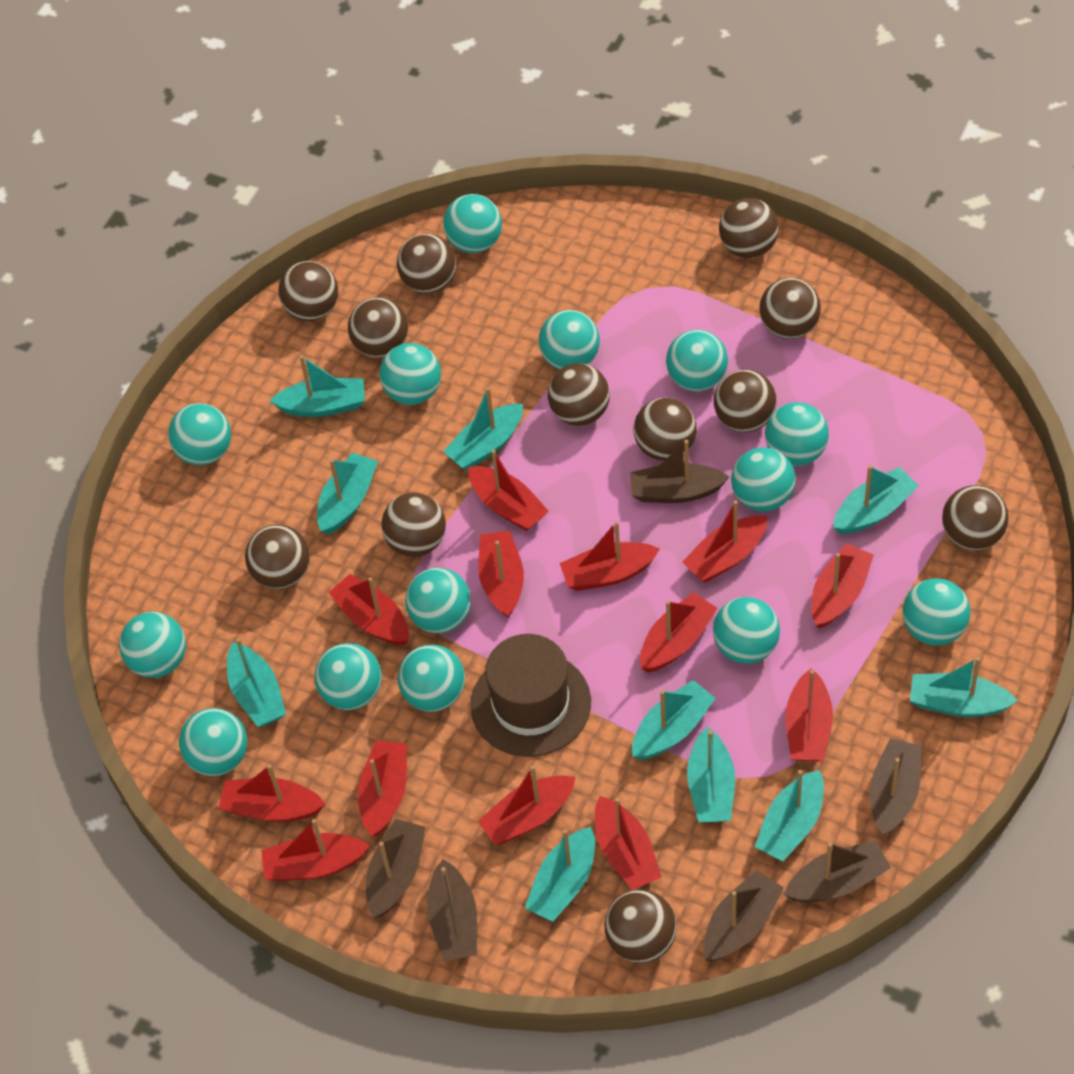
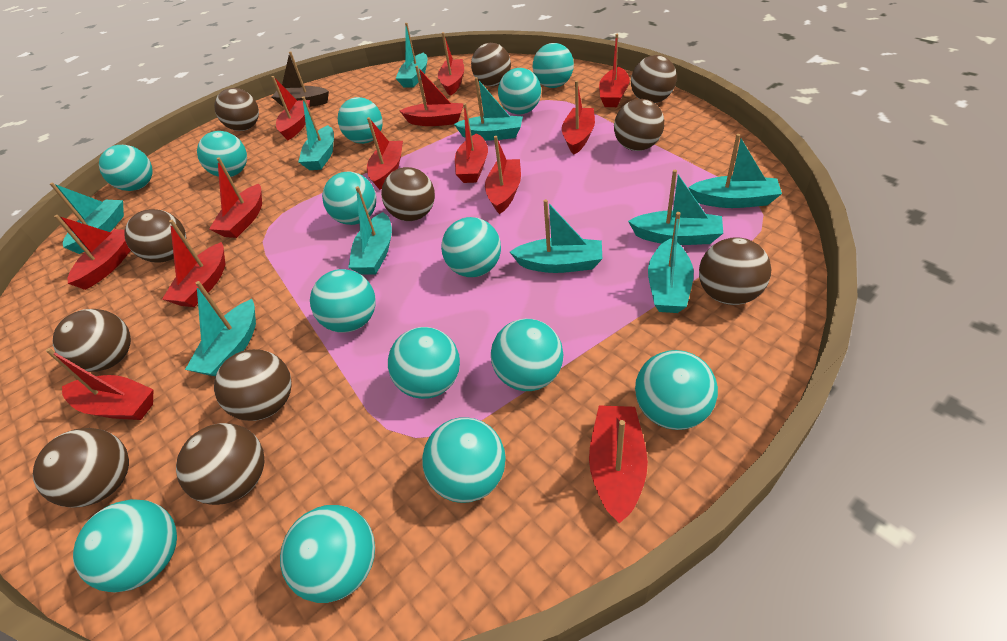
brown ball: [245,524,310,589] [278,261,338,321] [348,297,408,358] [381,493,446,557] [397,233,456,293] [548,363,610,426] [605,890,677,963] [634,398,697,461] [714,369,777,432] [719,198,779,258] [759,278,821,339] [942,485,1009,550] = 12 -> [33,428,129,508] [53,309,131,372] [124,209,186,263] [176,423,265,505] [214,88,259,131] [214,349,292,421] [381,167,435,221] [471,43,511,86] [614,99,664,151] [631,55,677,103] [699,237,771,305] = 11
brown boat: [366,819,425,918] [427,859,477,961] [630,440,729,503] [703,870,784,962] [784,841,891,903] [870,738,921,835] = 6 -> [271,51,329,107] = 1
brown hat: [470,634,591,757] = 1 -> none = 0

